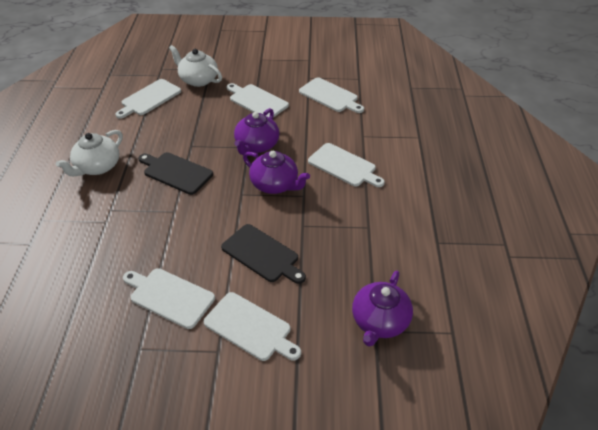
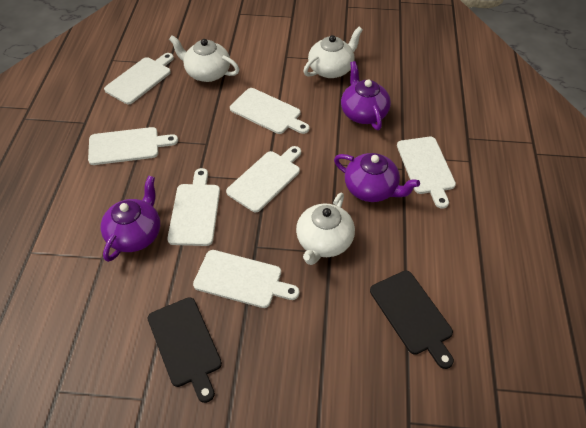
white cutting board: [116,79,181,119] [123,268,215,329] [203,292,301,361] [226,83,289,117] [299,77,364,113] [308,143,385,187] = 6 -> [88,127,178,165] [104,53,174,104] [167,168,220,246] [193,250,299,308] [226,146,301,212] [230,88,310,134] [397,137,456,209] = 7
white teapot: [56,130,123,176] [169,45,222,87] = 2 -> [169,35,239,82] [296,193,355,265] [303,27,363,78] = 3

